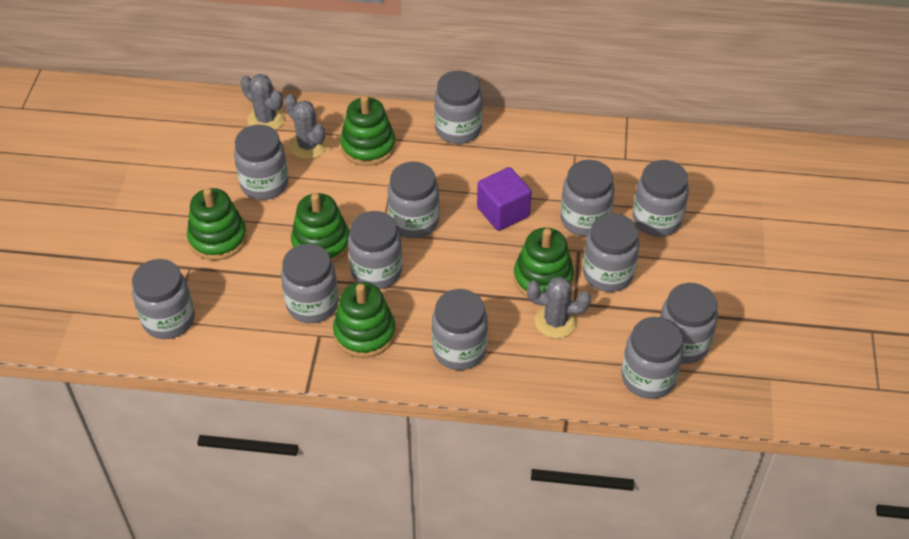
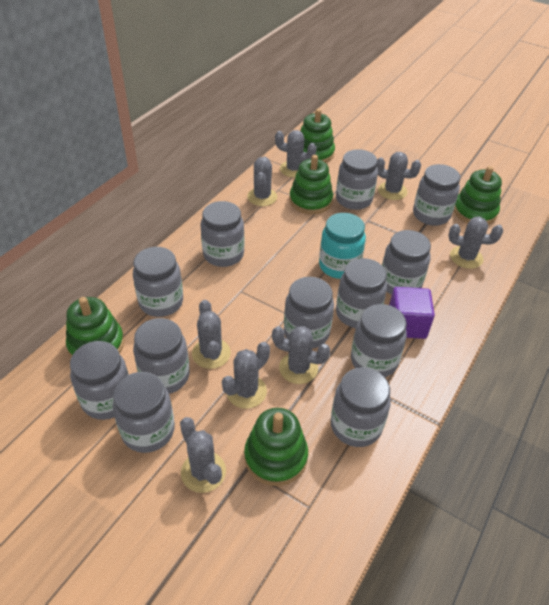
grey cactus: [241,74,285,130] [284,94,327,159] [527,276,591,338] = 3 -> [180,417,226,493] [192,300,231,369] [222,342,270,409] [247,156,277,206] [272,326,330,384] [275,130,317,178] [377,152,421,200] [449,217,503,269] = 8
turquoise jar: none = 0 -> [319,213,366,279] = 1

